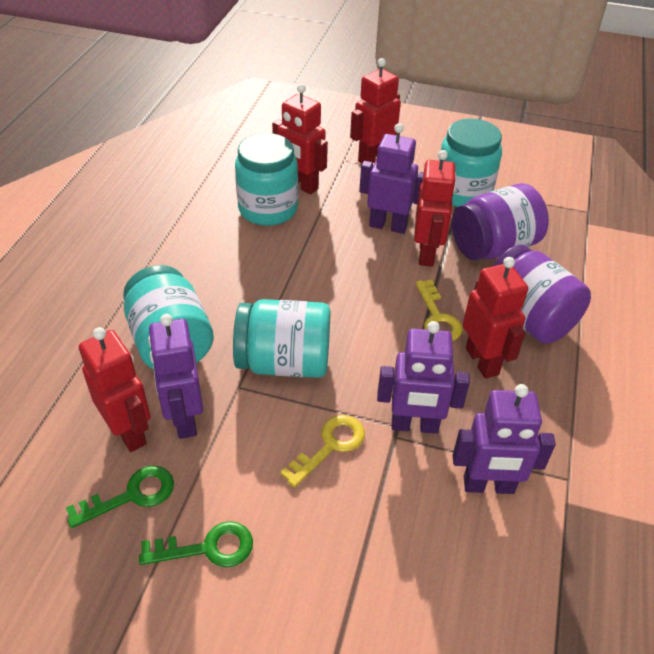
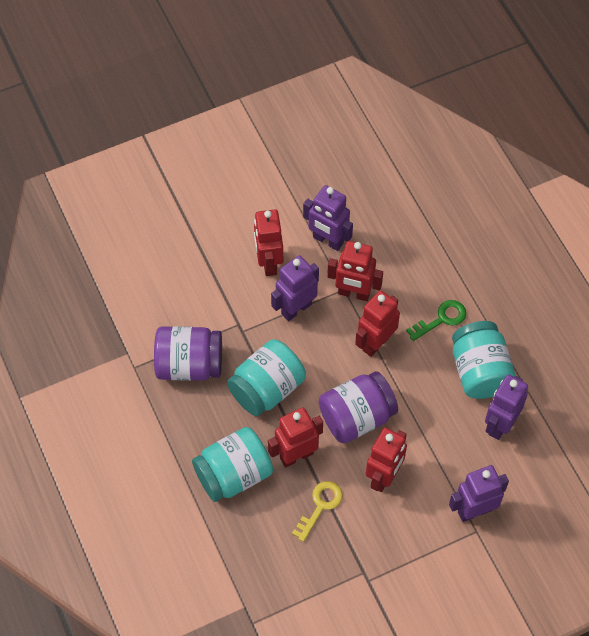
green key: [66,466,174,528] [139,521,253,567] = 2 -> [406,300,466,341] = 1
turquoise jar: [123,265,214,369] [233,299,331,378] [235,133,298,226] [439,118,502,207] = 4 -> [192,427,273,502] [227,339,306,416] [452,321,516,399] = 3
yellow key: [280,415,365,488] [415,280,462,341] = 2 -> [292,481,343,542] = 1

